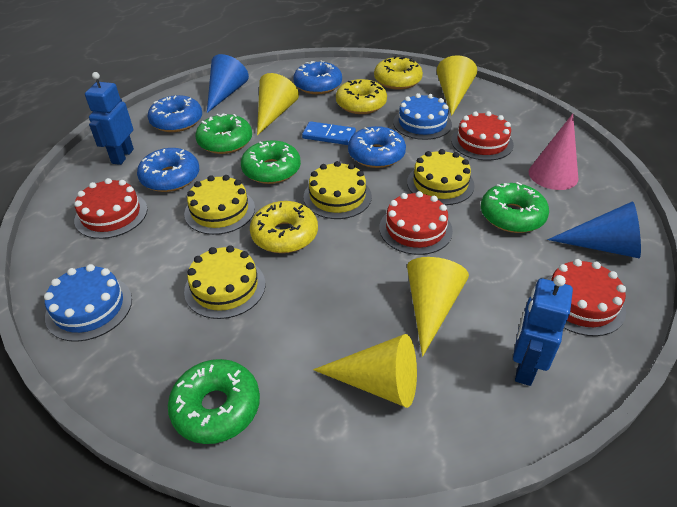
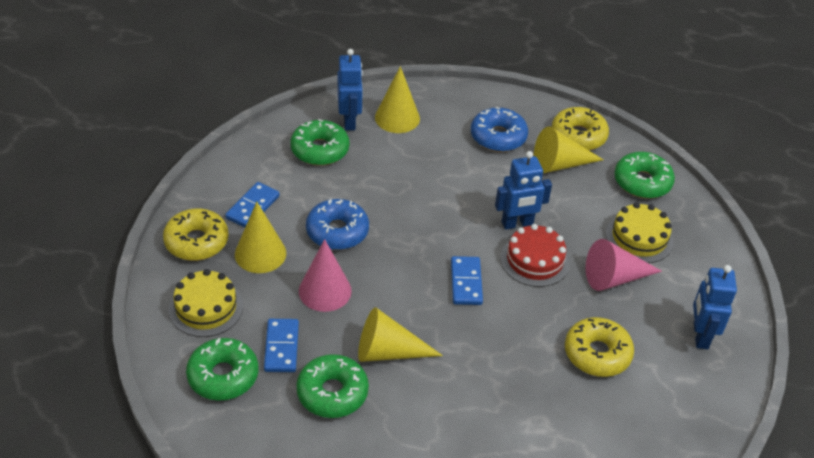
blue cake: [44,264,132,342] [393,93,452,140] = 2 -> none = 0
blue cone: [207,54,249,113] [548,201,641,258] = 2 -> none = 0
blue domino: [302,121,356,145] = 1 -> [225,182,280,228] [264,319,299,372] [451,256,483,305] = 3
blue donut: [137,148,199,192] [148,95,202,132] [293,60,342,94] [348,126,406,168] = 4 -> [306,199,369,250] [471,107,528,152] = 2
blue robot: [85,72,134,165] [513,275,573,386] = 2 -> [338,49,363,131] [495,151,552,230] [693,265,737,349] = 3
pink cone: [529,114,578,190] = 1 -> [299,239,352,312] [586,239,662,291] = 2
red cake: [74,178,147,239] [379,191,453,255] [451,111,514,161] [547,259,626,336] = 4 -> [500,224,570,287] = 1
yellow cake: [184,175,255,235] [184,245,265,319] [303,161,372,219] [407,149,475,205] = 4 -> [169,269,243,337] [606,202,674,263] = 2

